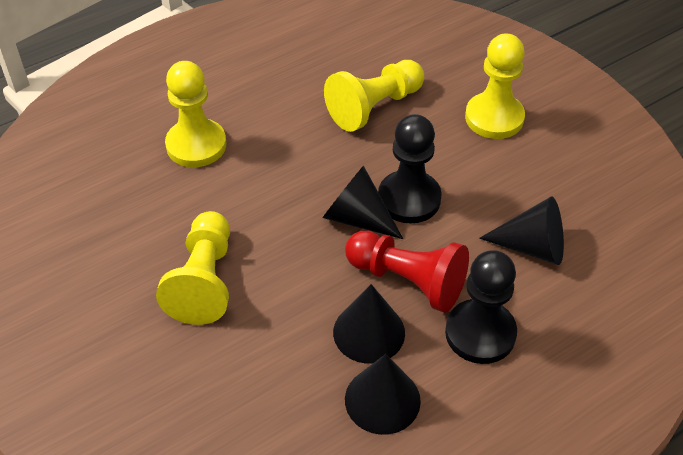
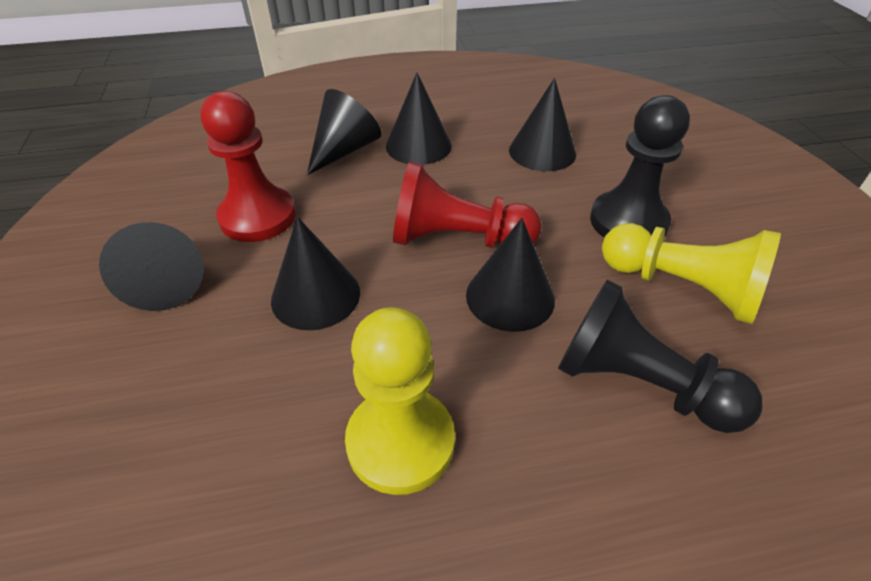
black cone: [323,165,403,239] [333,284,405,364] [345,354,421,435] [479,196,564,265] = 4 -> [99,222,204,311] [271,216,360,330] [307,89,381,175] [386,73,452,165] [466,218,555,332] [509,78,576,171] = 6
red pawn: [345,231,469,313] = 1 -> [200,91,296,242] [393,162,542,248] = 2
yellow pawn: [156,211,230,325] [165,61,226,167] [324,60,424,132] [465,33,525,139] = 4 -> [345,307,455,495] [602,223,781,324] = 2

